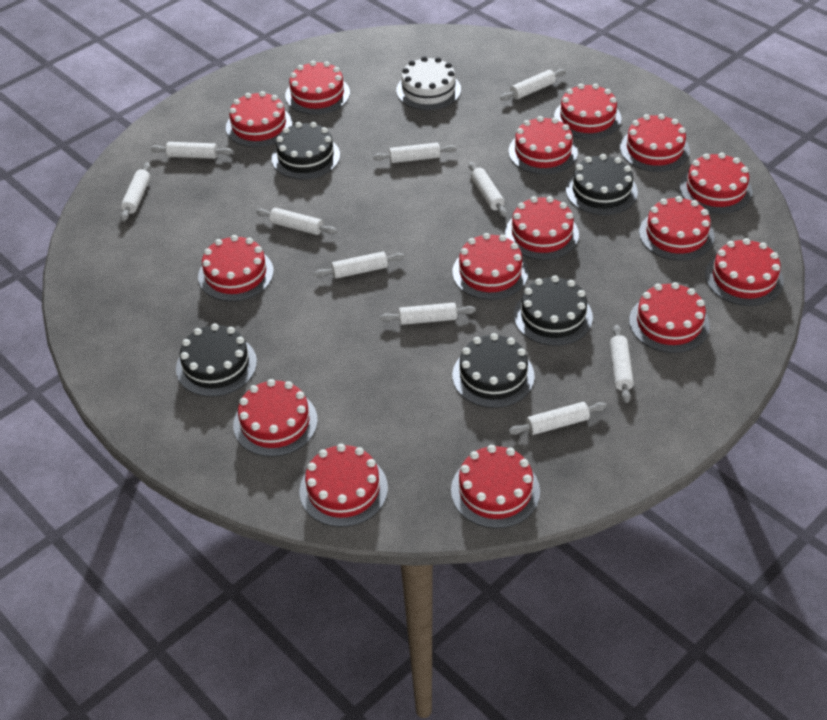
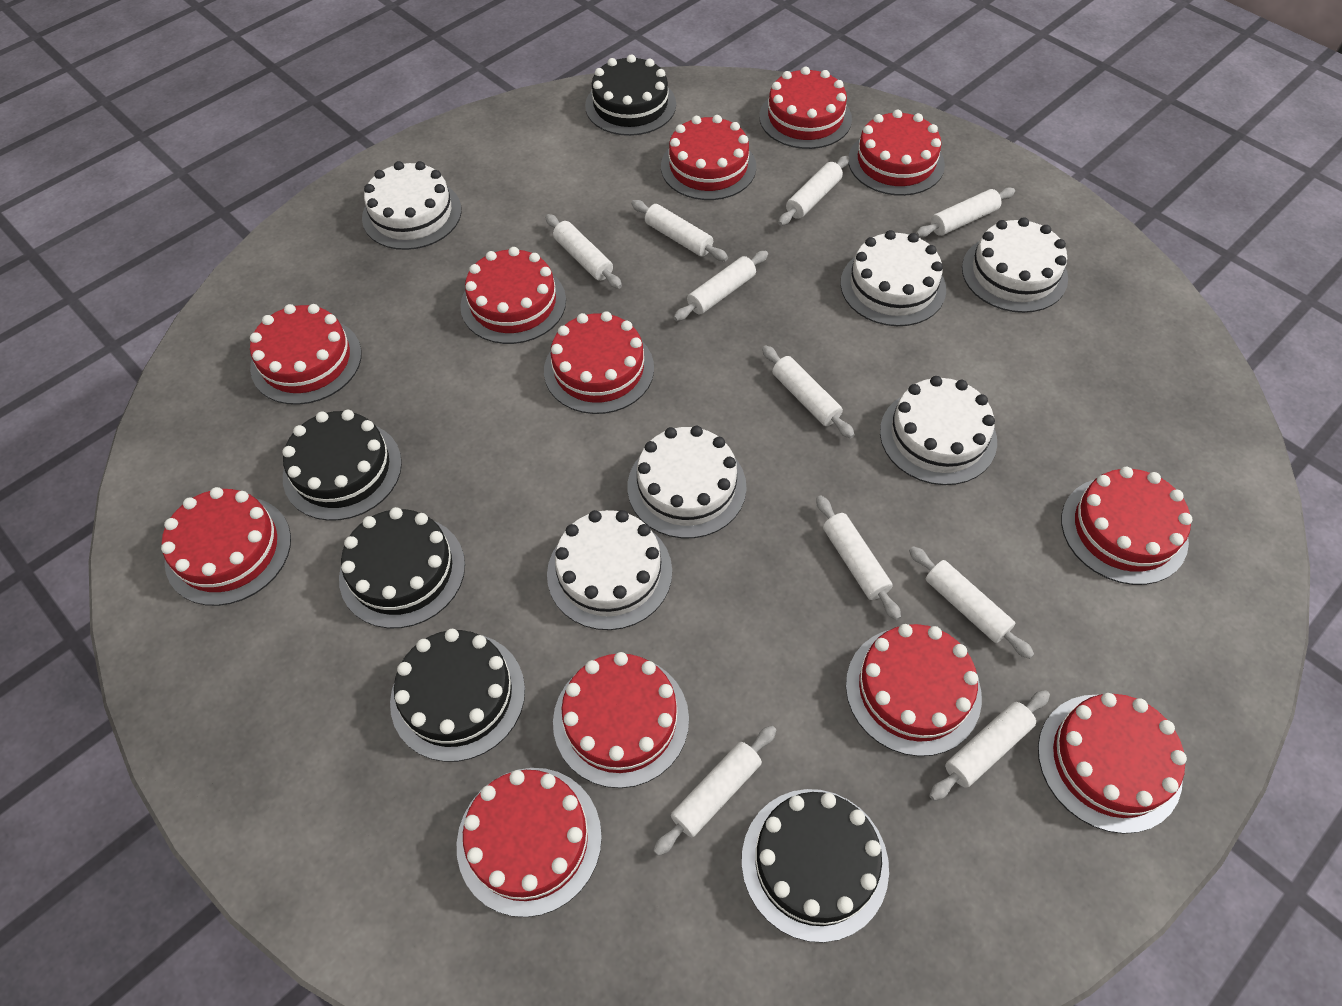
red cake: [198,235,274,301] [226,91,292,147] [233,379,318,457] [285,61,350,115] [299,444,388,527] [451,445,540,528] [452,233,528,300] [505,196,579,260] [509,116,578,174] [554,84,621,139] [620,114,690,172] [629,282,710,353] [639,196,714,261] [680,152,753,214] [705,238,784,306] = 15 -> [161,487,291,606] [250,304,362,405] [457,768,602,917] [460,247,566,344] [544,311,654,414] [553,652,689,788] [661,115,756,200] [759,67,852,149] [846,624,982,756] [848,109,945,196] [1038,693,1187,834] [1061,467,1193,585] = 12
white cake: [396,56,461,110] = 1 -> [362,161,461,250] [547,510,672,630] [628,426,747,538] [840,230,946,326] [880,376,997,485] [962,217,1068,313] = 6

